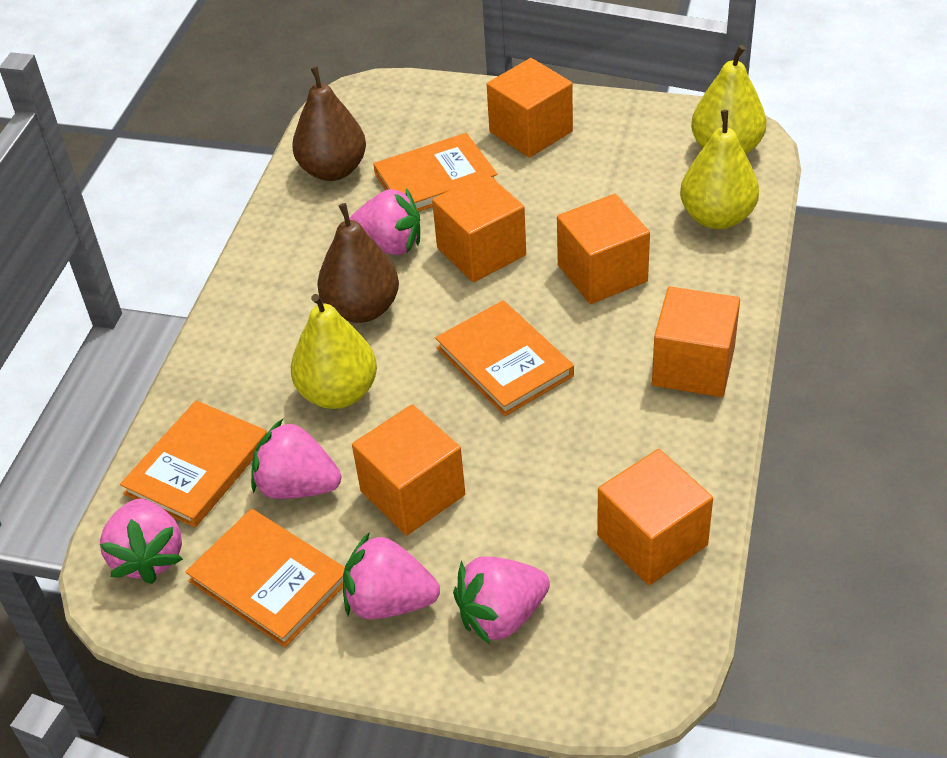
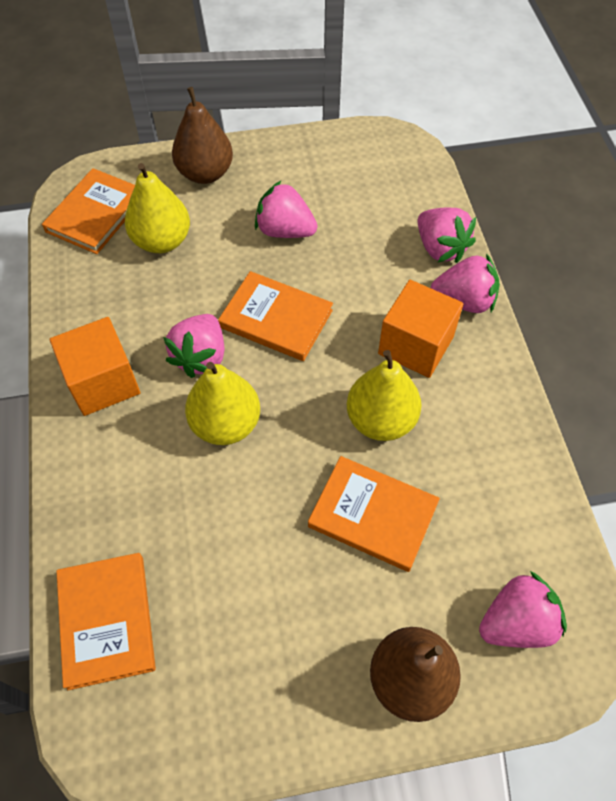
orange cube: [352,404,465,535] [432,173,526,282] [487,58,573,158] [557,194,650,304] [597,449,713,585] [652,287,740,397] = 6 -> [50,317,140,416] [378,280,463,378] = 2

